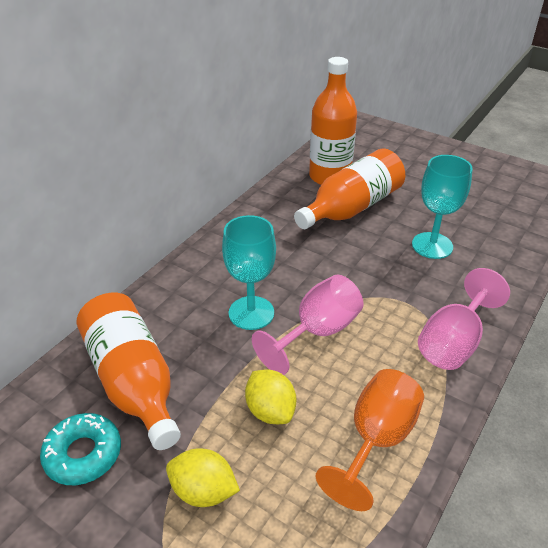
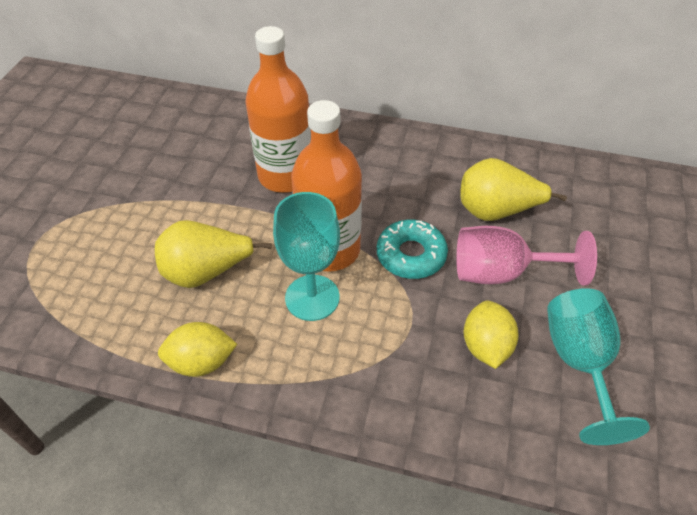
orange bottle: [77,293,181,450] [294,148,405,229] [309,57,357,185] = 3 -> [245,26,311,193] [291,100,362,272] = 2
orange goblet: [316,369,424,511] = 1 -> none = 0
pink goblet: [252,275,364,375] [418,268,510,370] = 2 -> [456,226,597,286] = 1
yellow pear: none = 0 -> [155,220,272,288] [460,158,567,221] = 2

